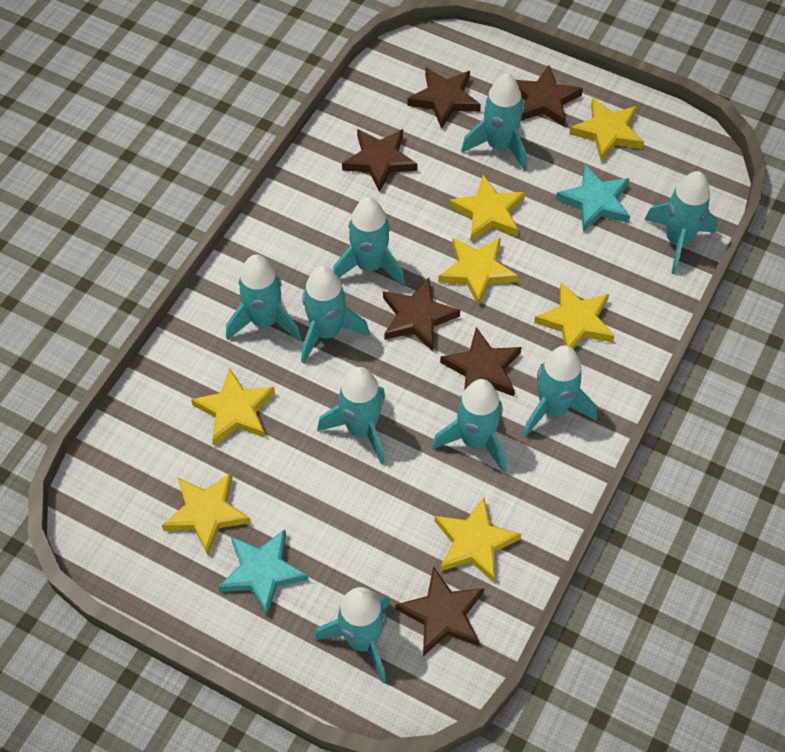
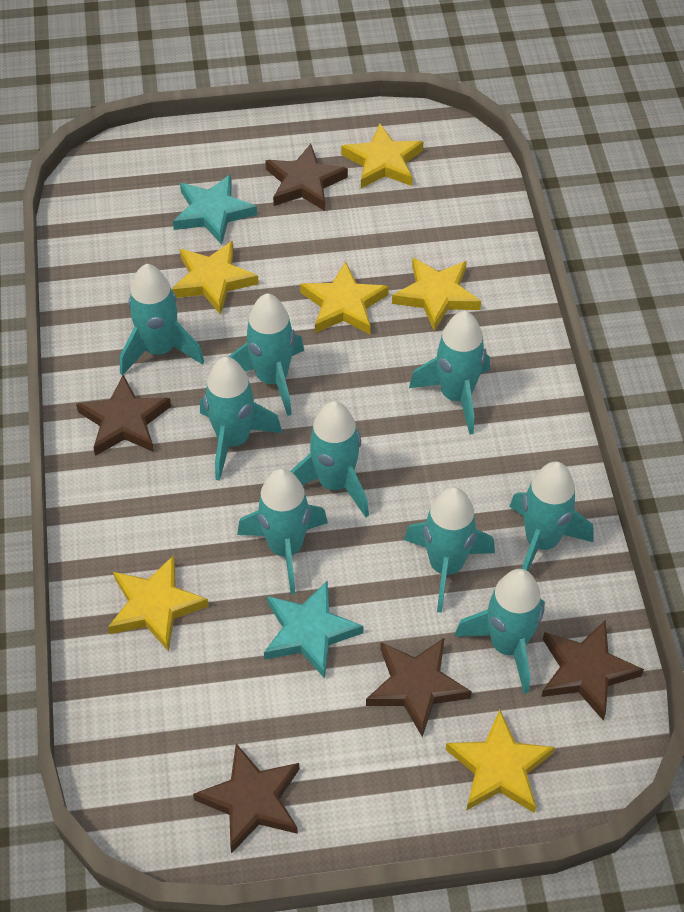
brown star: [342,129,418,192] [383,278,460,351] [396,566,484,656] [407,67,481,129] [440,327,522,396] [516,65,583,126] = 6 -> [76,375,171,456] [193,744,299,854] [265,144,348,211] [366,638,472,737] [541,621,644,721] = 5
yellow star: [162,473,251,556] [191,367,275,445] [435,497,521,582] [438,238,518,306] [449,175,525,242] [534,283,615,349] [569,97,644,161] = 7 -> [108,555,209,652] [172,241,259,315] [300,261,389,334] [341,124,423,189] [392,258,481,331] [445,710,555,813] = 6

